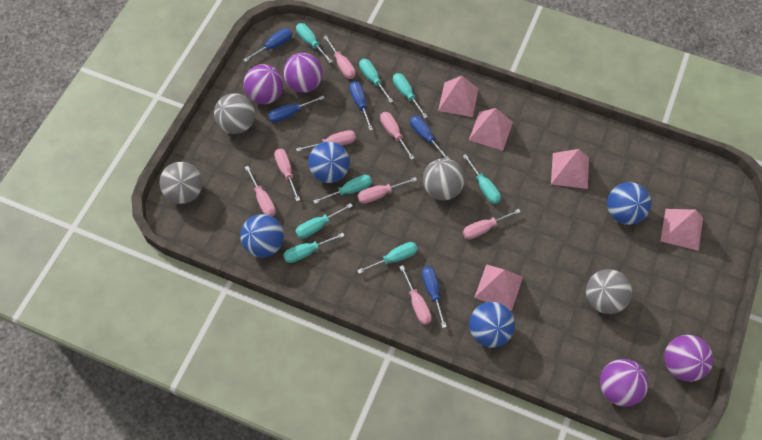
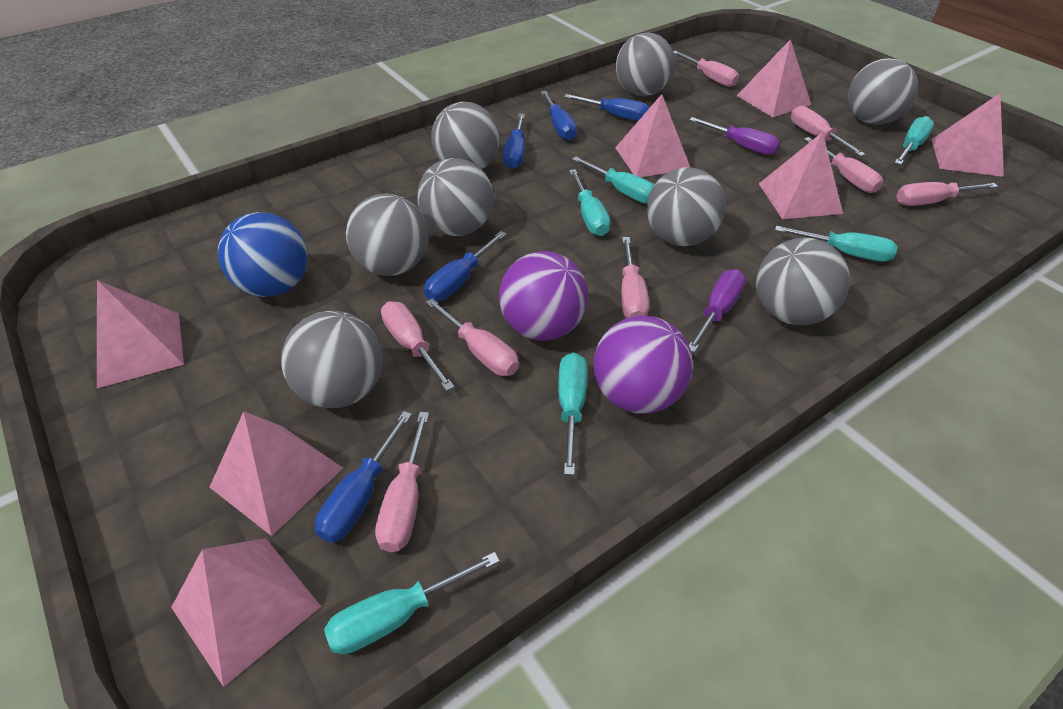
blue ball: [240,214,284,257] [308,141,350,183] [469,302,515,348] [607,182,651,225] = 4 -> [218,212,308,297] = 1
grey ball: [159,162,203,204] [214,93,255,134] [423,158,465,200] [586,269,632,314] = 4 -> [281,311,383,408] [346,194,429,276] [417,158,494,236] [431,102,500,169] [616,33,675,96] [647,167,726,246] [756,238,850,325] [848,58,918,125] = 8
pink pyramid: [438,76,478,117] [469,108,513,151] [474,264,523,311] [551,149,589,189] [661,209,703,251] = 5 -> [97,280,184,388] [171,538,321,687] [209,411,343,536] [615,94,690,177] [737,39,811,117] [759,132,843,219] [931,93,1004,177] = 7
purple ball: [244,64,284,104] [283,53,323,93] [600,359,649,407] [664,335,713,382] = 4 -> [499,251,588,341] [594,315,693,414] = 2
purple screwdriver: none = 0 -> [689,117,780,155] [689,269,746,353] = 2
turquoise screwdriver: [283,233,345,263] [295,203,353,239] [296,23,333,63] [313,175,372,204] [357,242,418,274] [359,59,394,103] [393,73,428,119] [463,154,501,204] = 8 -> [324,552,500,654] [558,353,587,475] [569,169,611,236] [572,156,655,204] [775,226,898,262] [895,116,934,165] = 6

